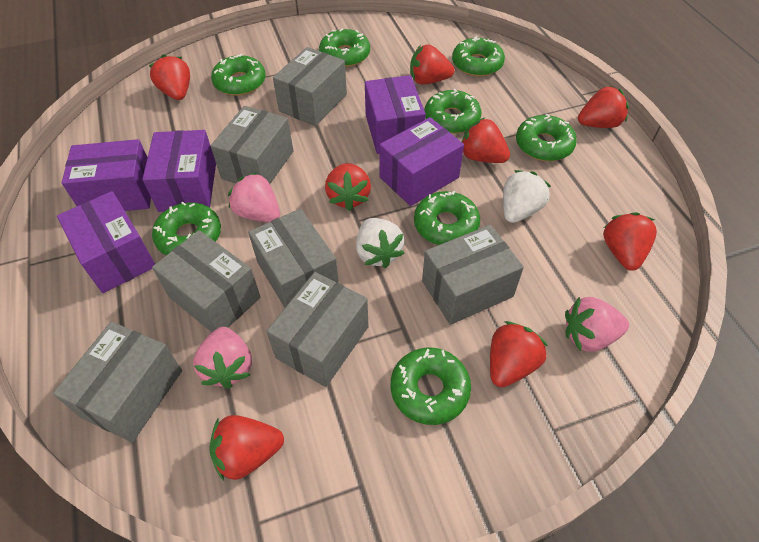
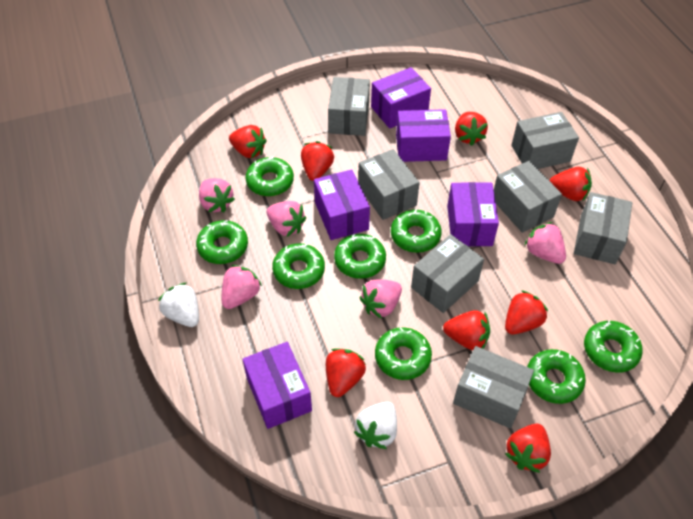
pink strawberry: [193,327,252,389] [228,172,280,222] [565,297,629,352] = 3 -> [199,178,235,212] [222,265,262,309] [267,201,306,237] [359,279,402,319] [524,222,566,264] = 5

